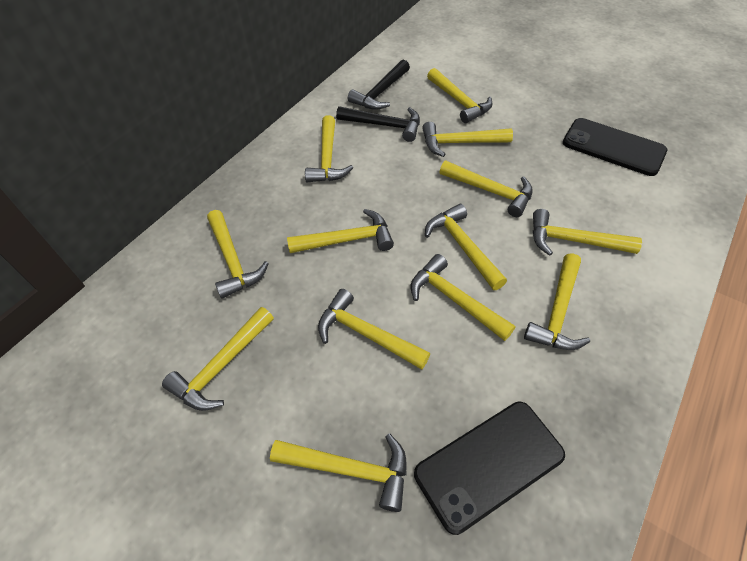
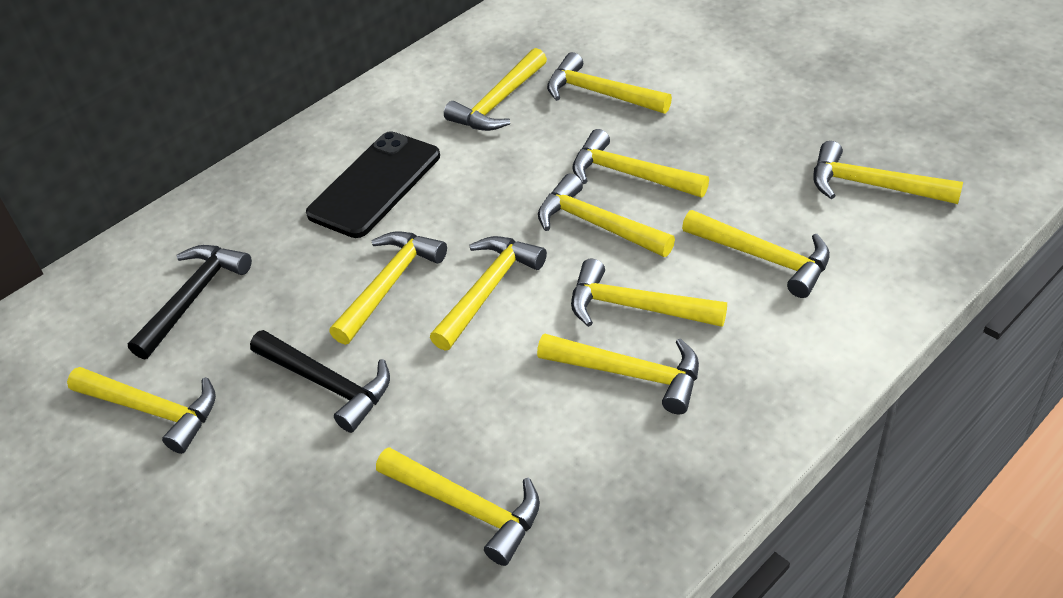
black phone: [414,402,565,535] [563,118,667,176] = 2 -> [306,131,440,238] = 1
yellow hammer: [162,307,274,411] [207,210,269,299] [270,434,406,512] [287,209,394,253] [305,115,353,183] [318,289,430,370] [411,254,516,341] [422,122,513,157] [425,204,507,290] [427,68,492,123] [440,161,533,217] [524,253,590,350] [533,209,642,256] = 13 -> [67,367,216,454] [329,231,447,345] [376,447,540,566] [430,236,547,351] [444,48,547,131] [537,334,699,414] [538,173,675,257] [547,52,672,114] [571,259,727,327] [572,129,709,198] [682,210,830,298] [813,141,963,204] = 12

